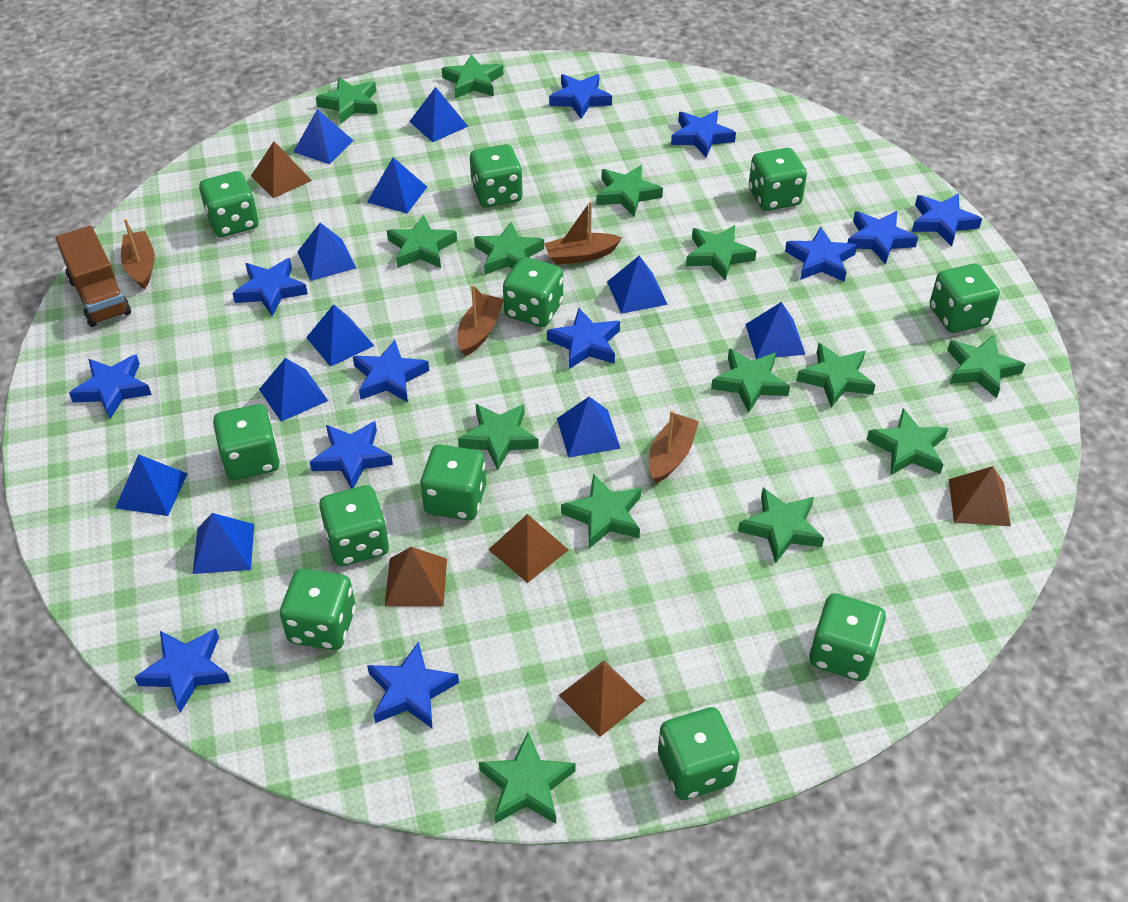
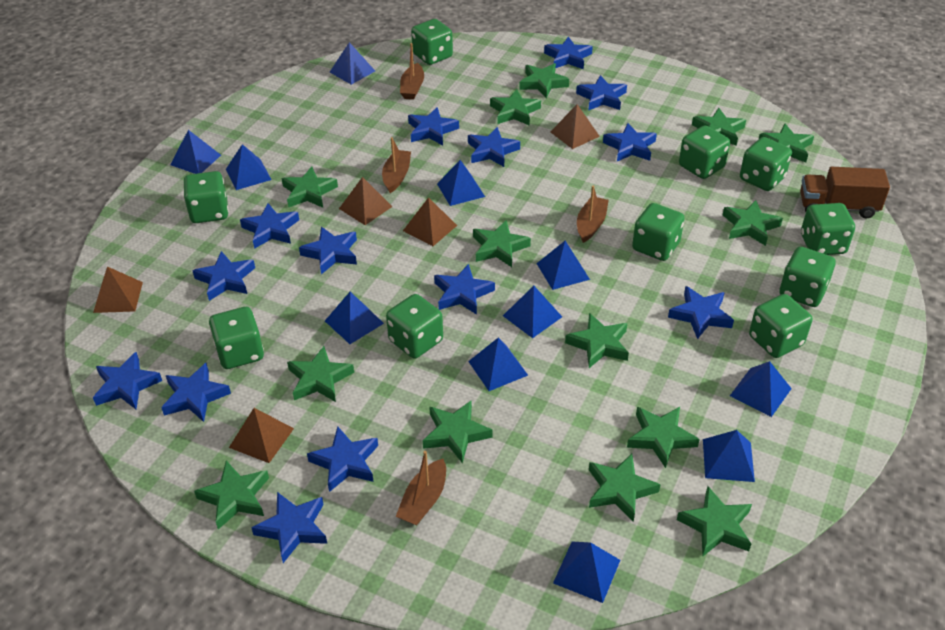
blue star: [69,354,152,419] [134,628,230,713] [232,258,308,316] [310,421,393,489] [353,340,429,402] [367,641,459,729] [547,308,620,369] [549,74,612,119] [671,110,736,158] [785,227,857,282] [847,211,918,265] [912,193,982,246] = 12 -> [93,352,162,409] [161,363,231,422] [193,251,255,301] [240,203,299,249] [251,492,327,563] [299,227,357,274] [307,426,378,492] [408,107,459,146] [434,264,495,315] [468,127,520,167] [544,37,593,69] [576,75,627,111] [603,123,657,161] [668,286,734,339] = 14
green dice: [199,171,259,237] [213,404,280,480] [280,568,355,650] [319,485,389,566] [420,444,486,520] [470,144,523,208] [503,257,563,327] [658,707,740,800] [749,148,807,211] [809,593,886,681] [930,264,1000,333] = 11 -> [183,171,228,223] [209,307,264,369] [386,294,443,359] [411,19,453,65] [632,203,685,261] [679,125,730,179] [740,137,792,191] [749,294,812,358] [779,247,835,307] [801,203,855,255] = 10

